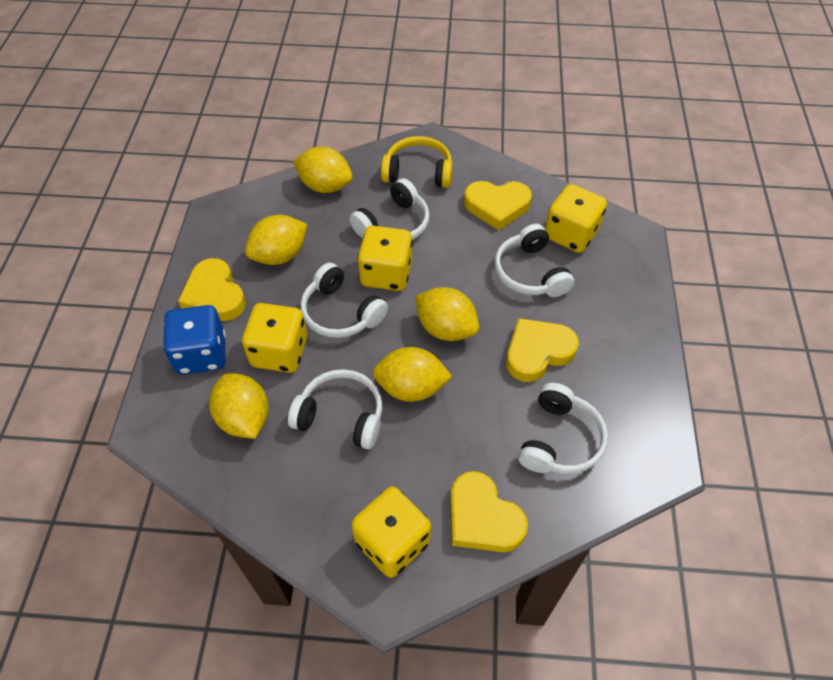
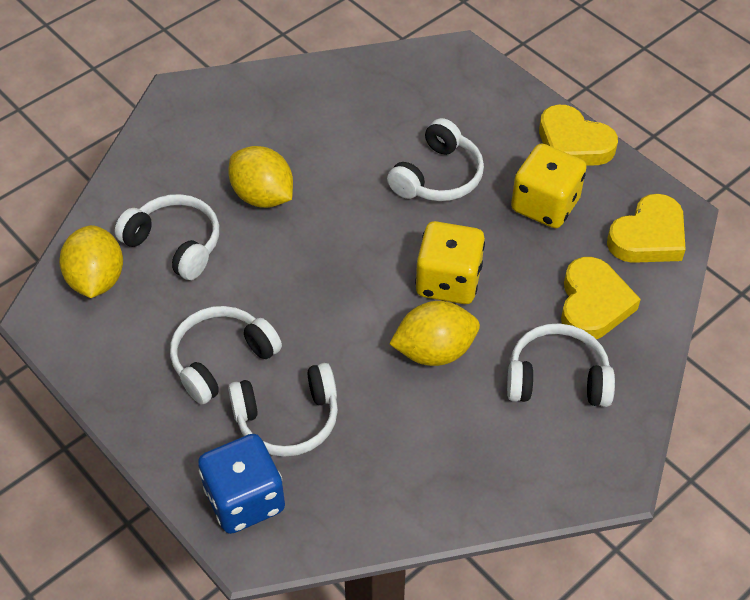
yellow dice: [242,303,307,373] [351,486,431,578] [357,226,413,291] [545,184,607,253] = 4 -> [415,221,485,304] [511,143,587,228] = 2
yellow headphones: [381,136,453,188] = 1 -> none = 0
yellow heart: [178,258,246,321] [450,471,528,552] [464,181,532,230] [506,318,579,382] = 4 -> [539,105,618,166] [561,257,641,339] [607,194,686,263] = 3
yellow lemon: [209,373,268,439] [245,215,307,265] [293,147,353,193] [373,347,452,402] [415,287,479,341] = 5 -> [59,225,123,298] [228,146,293,208] [389,301,480,366] = 3

